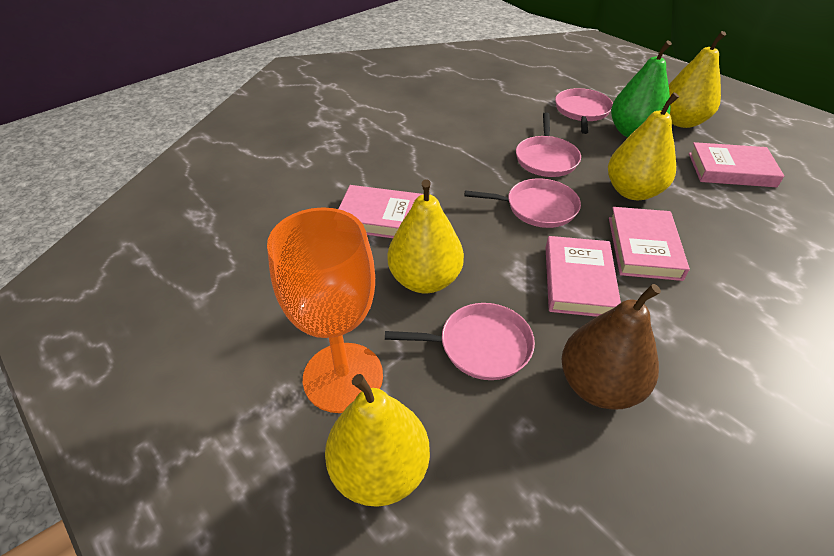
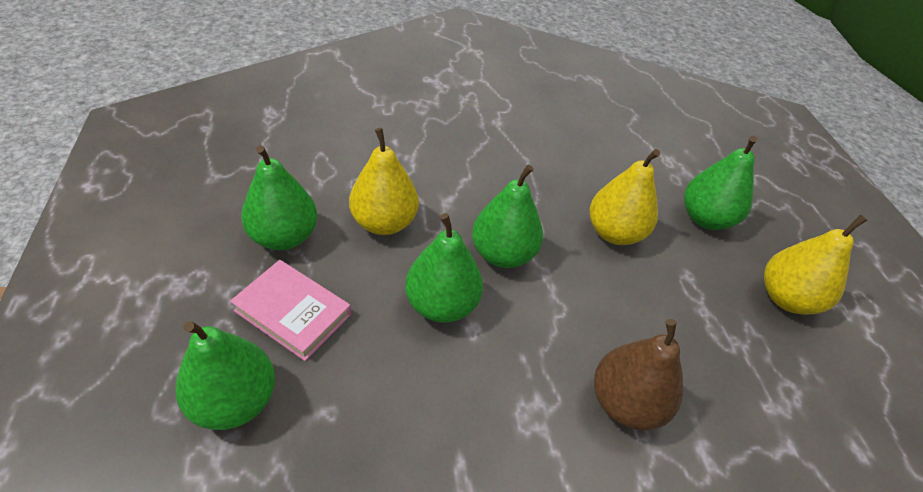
green pear: [611,40,672,137] = 1 -> [175,321,275,430] [241,145,317,250] [405,213,483,323] [472,164,543,268] [684,136,757,230] = 5
orange goblet: [267,207,383,413] = 1 -> none = 0
pink book: [338,185,423,238] [546,236,621,317] [609,207,690,281] [689,142,784,187] = 4 -> [230,260,351,361] = 1
pink pan: [385,303,535,380] [465,178,581,228] [516,112,581,177] [555,88,613,134] = 4 -> none = 0
yellow pear: [325,374,430,507] [388,179,464,293] [608,92,679,200] [669,31,726,128] = 4 -> [349,128,419,235] [589,149,660,245] [764,215,867,315] = 3

